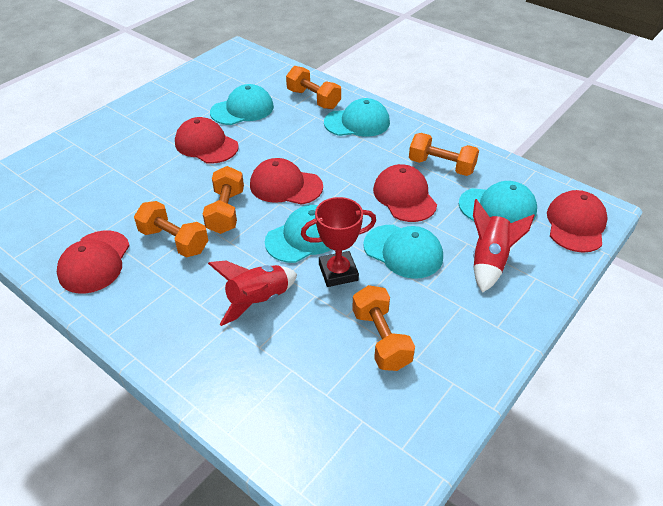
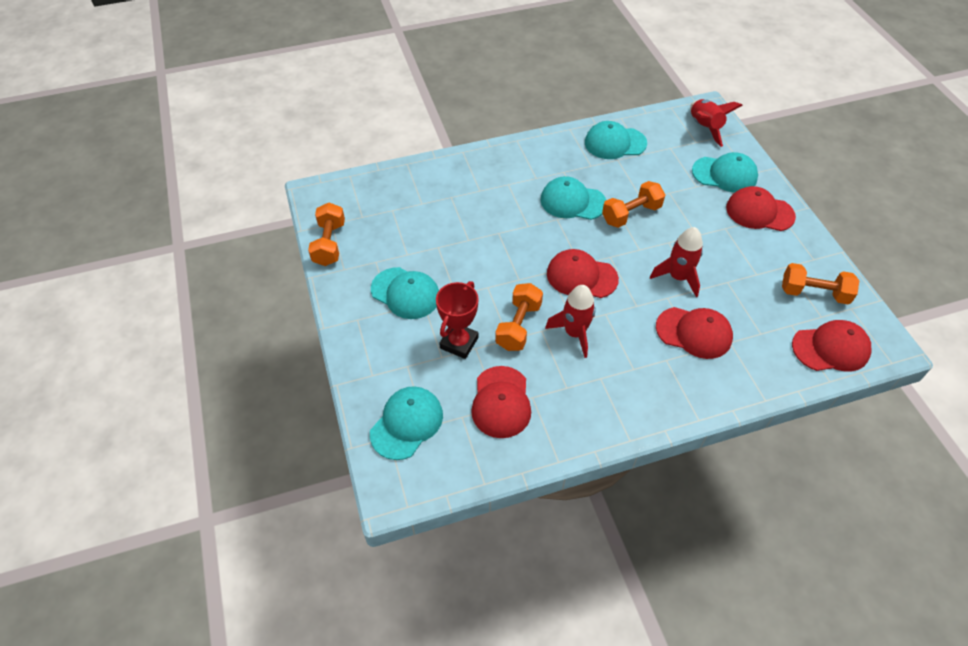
orange dumbbell: [134,201,208,257] [203,166,244,234] [286,66,341,109] [352,285,415,371] [409,133,479,176] = 5 -> [308,203,345,266] [495,283,543,351] [602,181,665,228] [782,263,859,305] = 4
red rocket: [208,261,297,326] [473,199,535,293] = 2 -> [545,285,596,358] [650,227,703,297] [690,99,743,147] = 3

